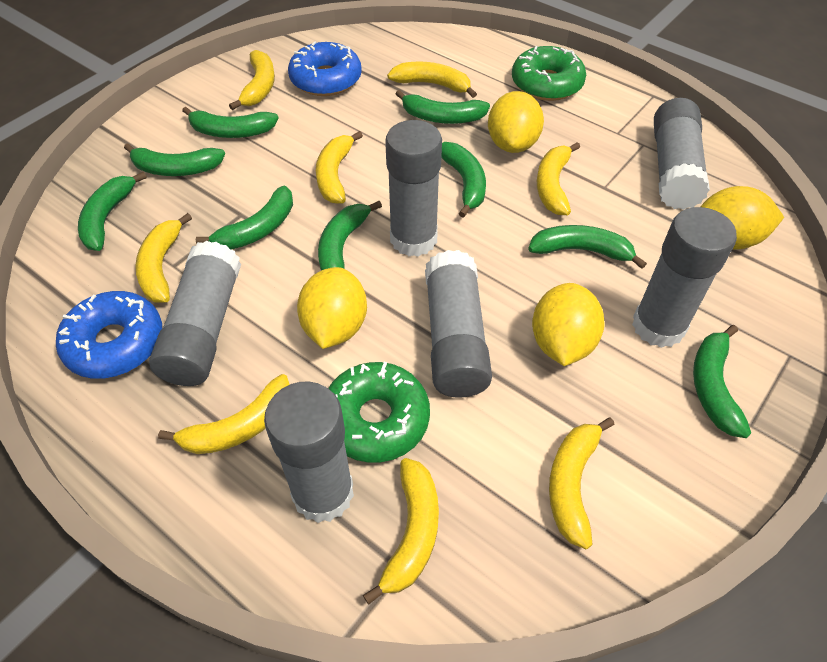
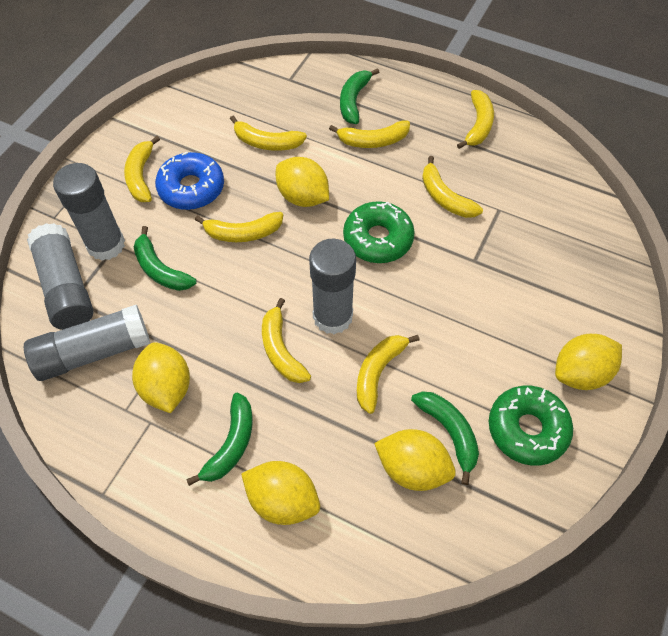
blue donut: [56,291,162,379] [288,41,362,96] = 2 -> [155,152,224,210] = 1
green banana: [78,172,147,251] [124,143,225,176] [182,107,278,138] [196,186,293,249] [318,201,382,270] [396,90,490,124] [441,142,486,218] [528,225,647,269] [693,325,751,438] = 9 -> [134,226,197,291] [186,393,253,486] [340,68,379,124] [411,391,479,485] = 4
grey glue stick: [149,241,241,386] [264,382,354,523] [385,120,442,257] [425,250,492,398] [632,207,737,348] [654,98,710,210] = 6 -> [24,305,150,381] [27,223,93,330] [53,163,125,261] [309,239,356,335] = 4
yellow lemon: [297,267,367,349] [488,91,544,153] [532,283,605,366] [700,186,784,250] = 4 -> [132,342,190,413] [241,461,320,525] [276,157,329,207] [374,429,456,491] [555,334,622,390] = 5

